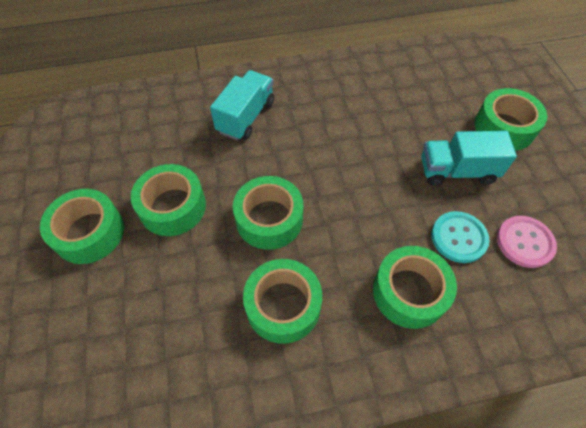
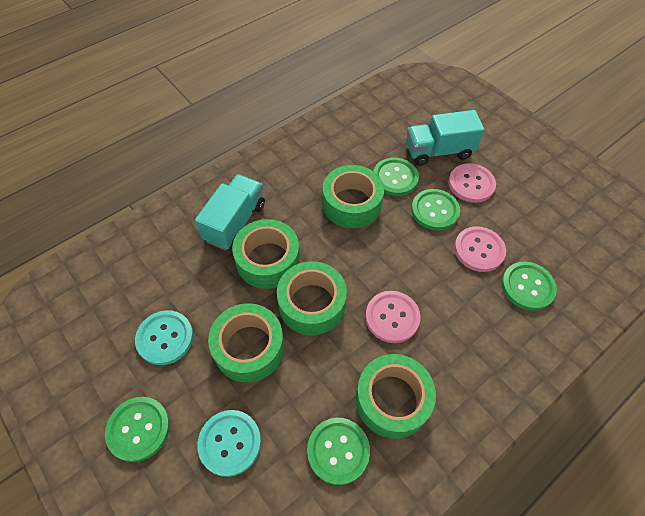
green button: none = 0 -> [105,397,170,462] [307,418,370,485] [374,158,419,196] [411,189,460,231] [501,262,557,311] = 5
green tape: [40,189,124,264] [131,164,206,236] [233,176,303,250] [243,259,322,344] [373,246,457,329] [475,88,547,151] = 6 -> [208,303,284,383] [232,219,300,289] [277,261,347,336] [322,165,384,228] [355,354,436,439] = 5
pink button: [497,216,557,268] = 1 -> [365,291,420,343] [448,163,496,203] [454,226,506,272] = 3
turquoise button: [431,211,490,263] = 1 -> [135,310,193,365] [197,410,261,477] = 2

